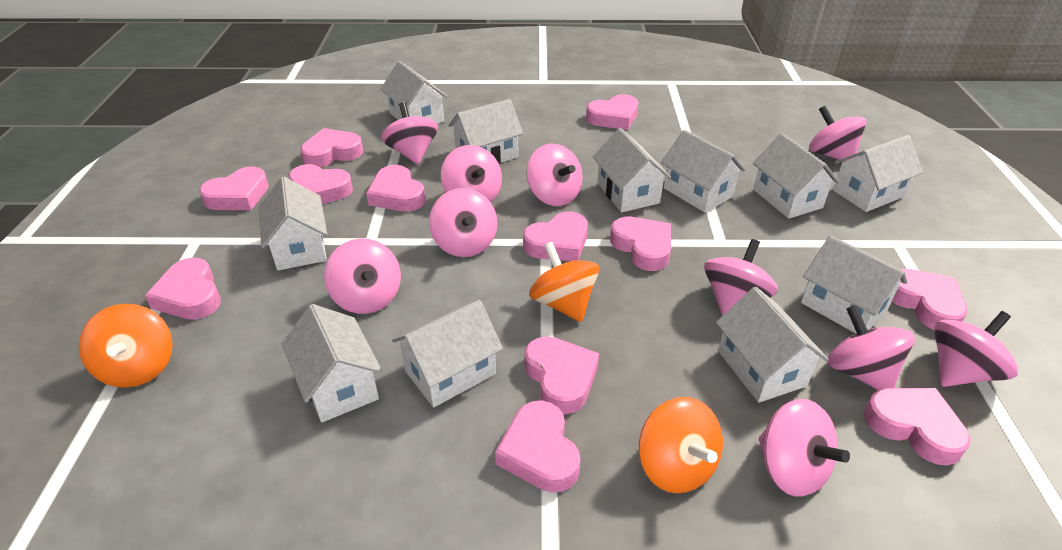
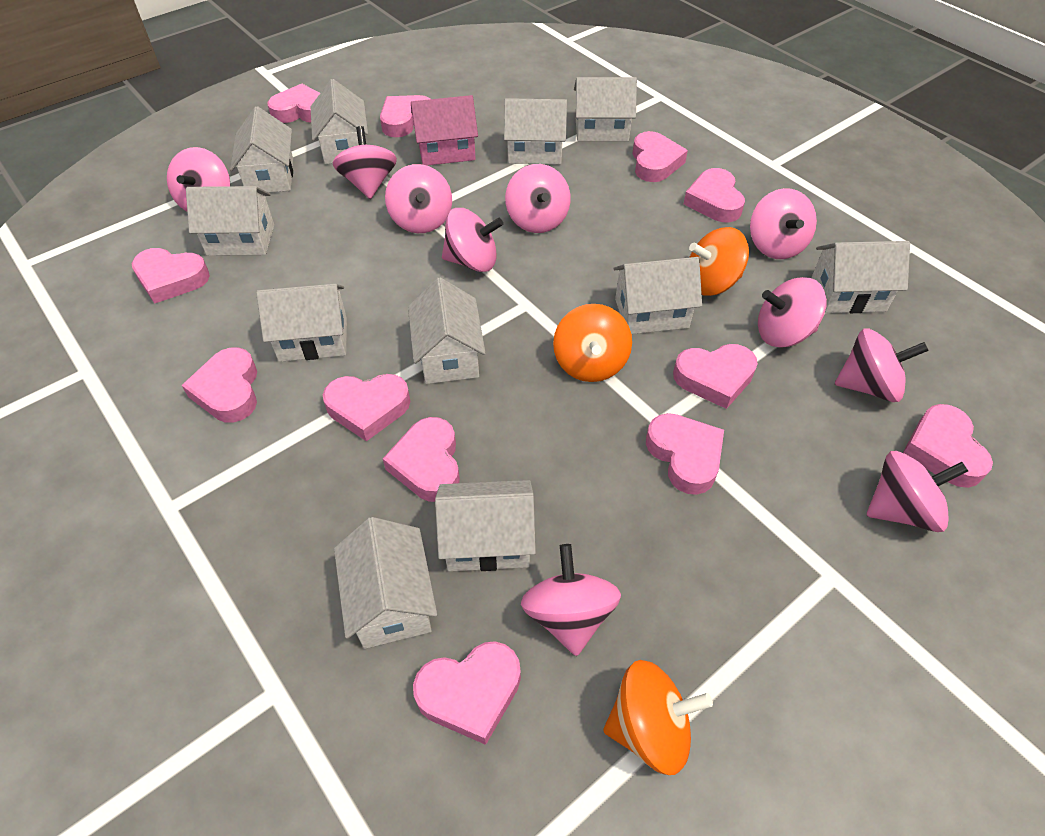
pink house: none = 0 -> [411,95,478,165] = 1

